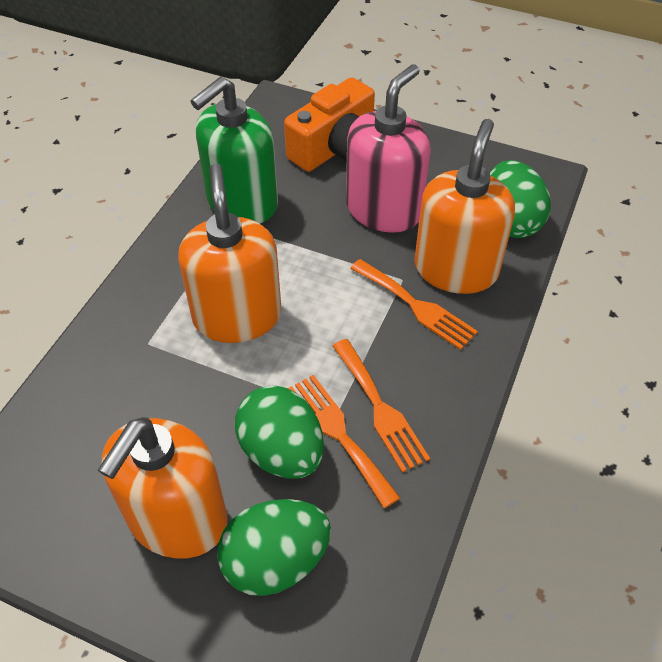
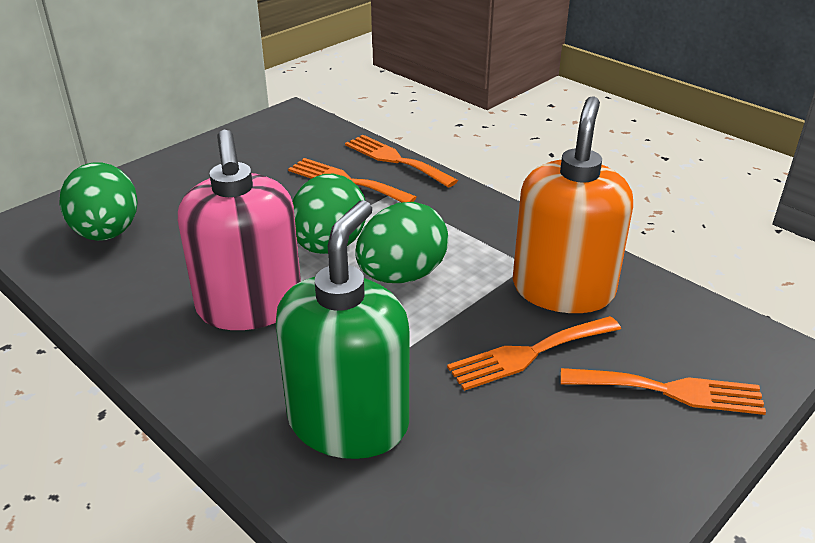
orange camera: [284,77,375,172] = 1 -> none = 0
orange fork: [288,375,400,508] [333,339,430,473] [350,259,478,350] = 3 -> [288,158,417,202] [345,135,458,188] [447,316,621,391] [561,368,766,415] = 4
orange soap dispenser: [98,417,228,559] [178,164,281,343] [414,119,515,294] = 3 -> [513,96,633,313] = 1

